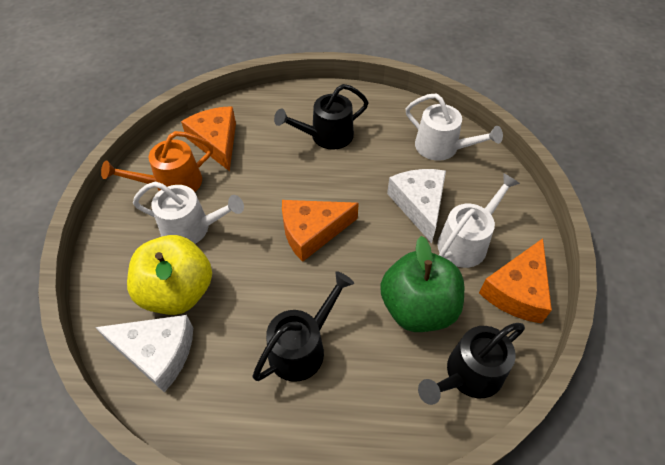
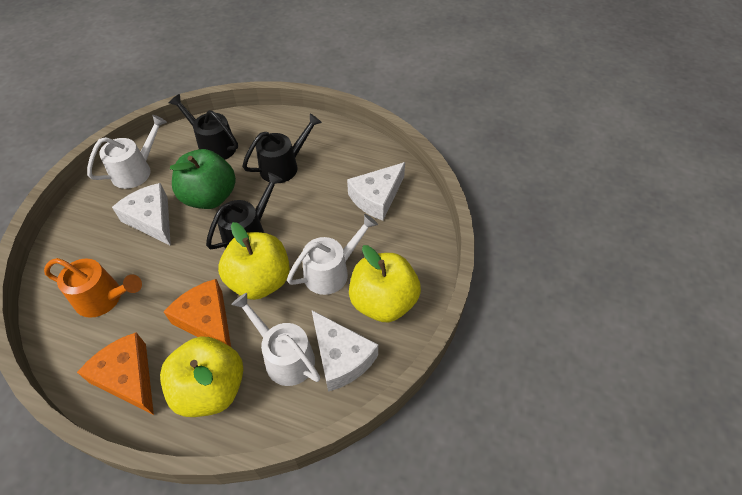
orange cheese: [181,106,236,171] [282,200,359,262] [479,238,552,324] = 3 -> [77,332,154,415] [164,279,231,347] = 2
white cheese: [95,315,193,392] [387,169,446,243] = 2 -> [112,183,171,246] [312,310,378,392] [347,162,405,221] = 3
yellow apple: [127,235,212,315] = 1 -> [160,336,243,417] [218,222,290,300] [349,245,421,322] = 3

